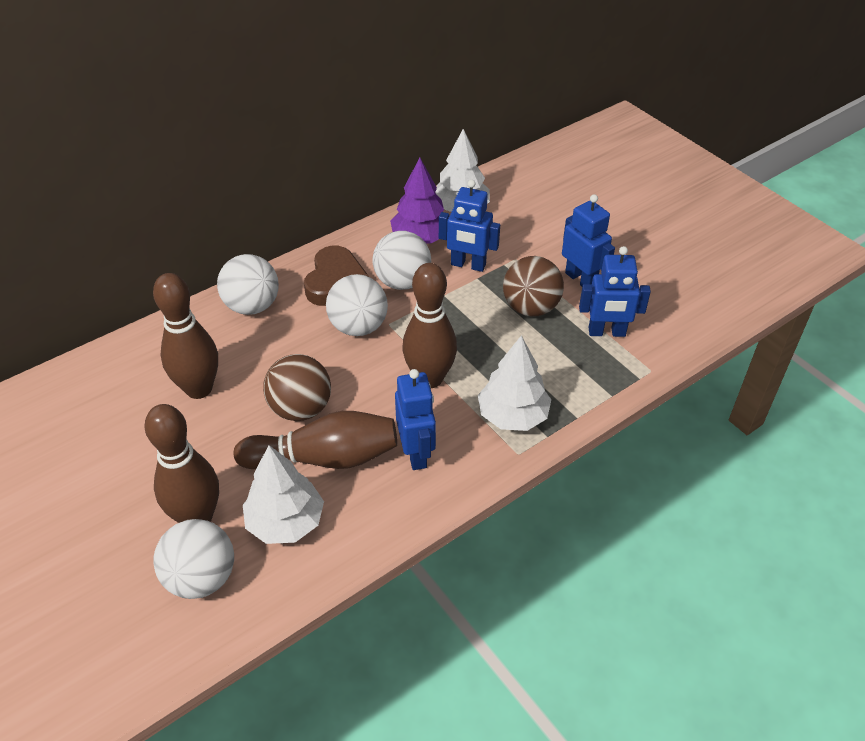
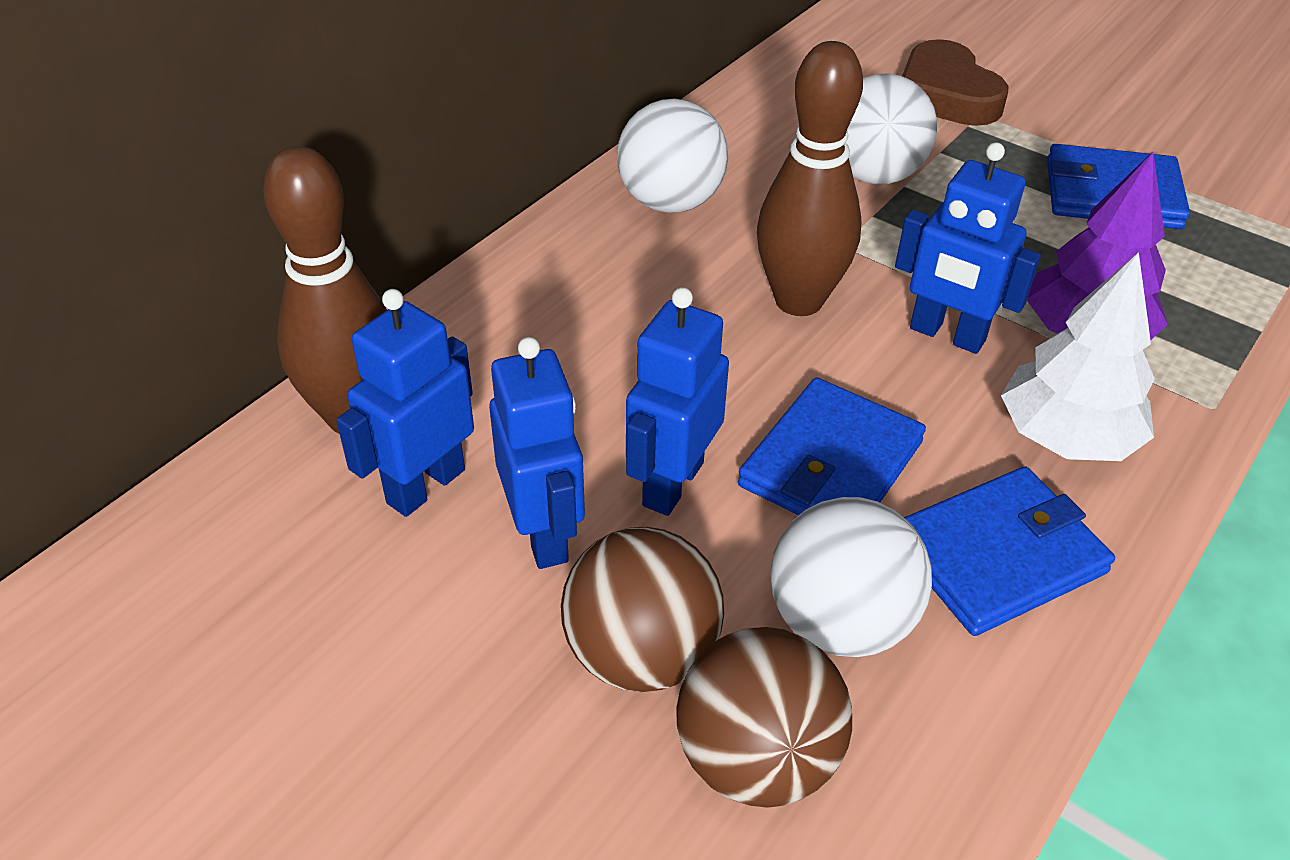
blue wallet: none = 0 -> [738,377,926,515] [904,467,1115,636] [1047,144,1190,229] = 3
brown bowling pin: [145,404,219,523] [153,273,218,399] [233,411,397,469] [402,263,457,388] = 4 -> [263,146,387,433] [757,41,863,316] = 2
white ball: [154,519,234,599] [217,254,279,315] [326,274,388,336] [372,231,431,290] = 4 -> [617,98,728,213] [770,497,932,657] [846,74,937,184] = 3
white tree: [243,445,324,544] [435,129,490,212] [478,335,552,431] = 3 -> [1001,252,1155,461] = 1

